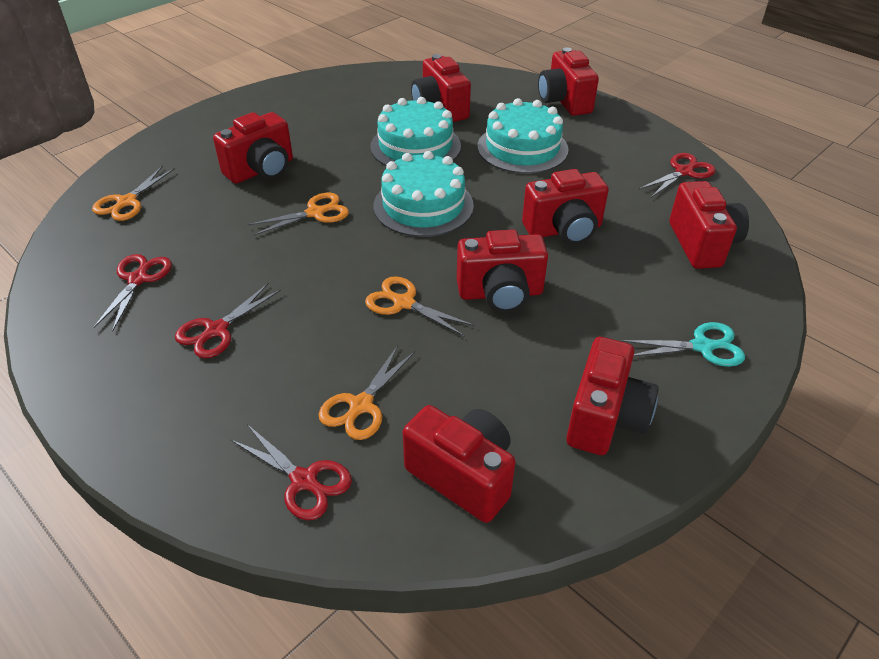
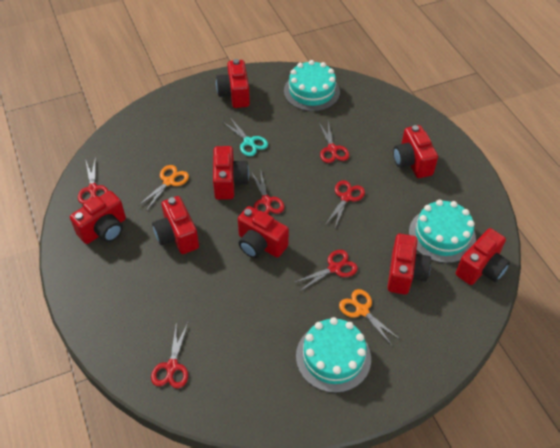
orange scissors: [92,166,175,221] [248,193,349,236] [319,345,415,440] [365,276,475,336] = 4 -> [138,165,189,211] [339,289,401,346] = 2
red scissors: [93,254,172,331] [175,283,281,358] [230,424,352,520] [639,153,716,198] = 4 -> [78,157,108,204] [151,323,188,388] [251,171,284,214] [293,250,358,292] [319,122,349,163] [325,180,365,228] = 6

